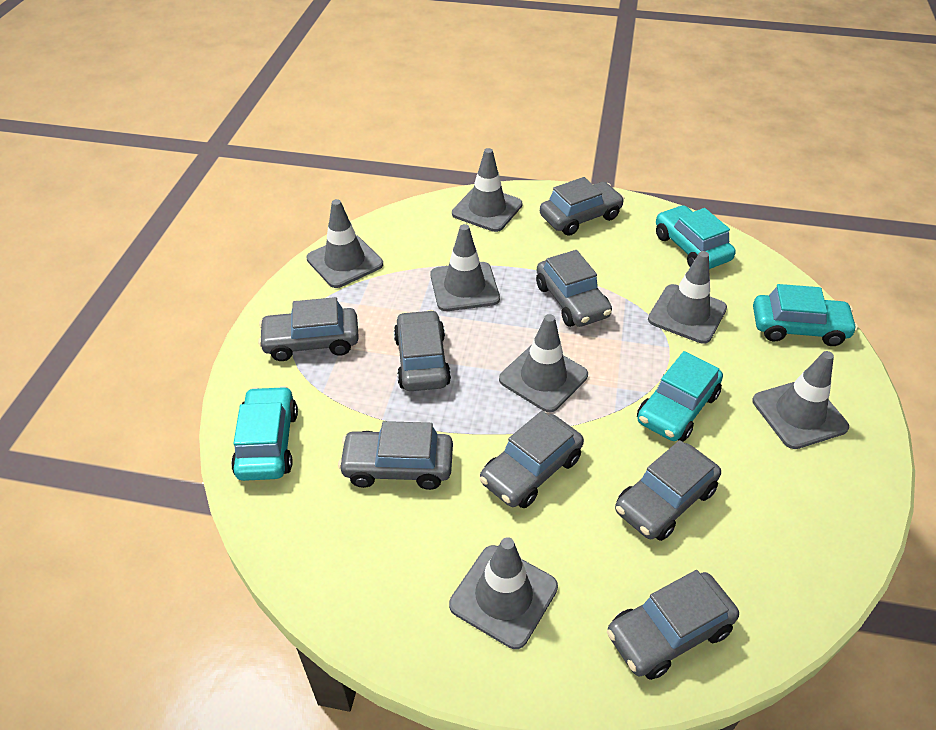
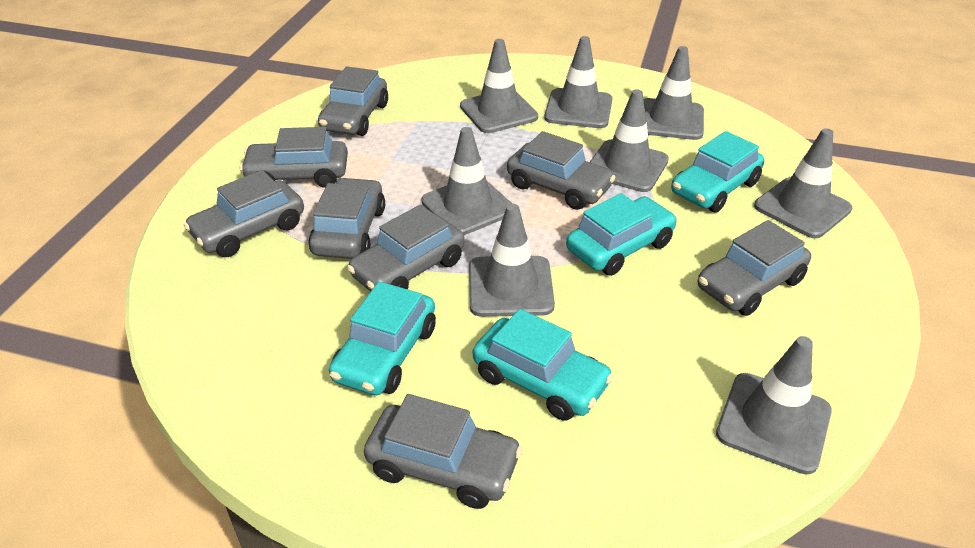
grey traffic cone: [306,199,383,288] [430,224,500,311] [449,537,558,649] [452,148,522,232] [499,314,588,412] [648,251,727,344] [753,351,849,449] = 7 -> [421,127,512,235] [460,39,538,133] [469,204,555,317] [544,36,612,128] [590,89,669,192] [643,46,704,140] [716,336,832,474] [754,128,852,238] = 8

